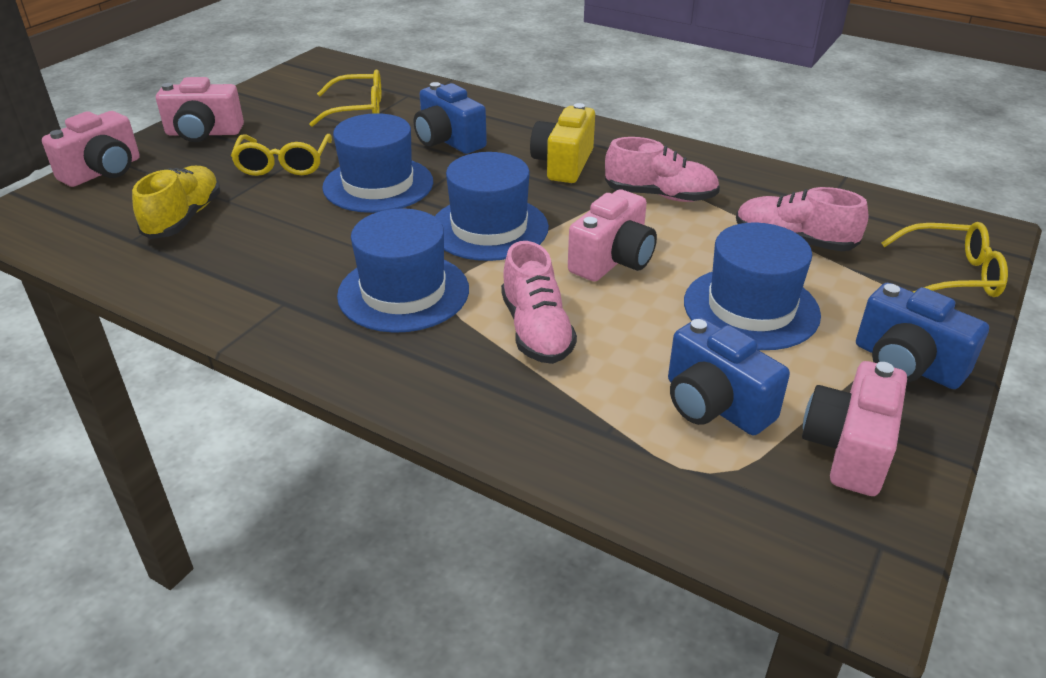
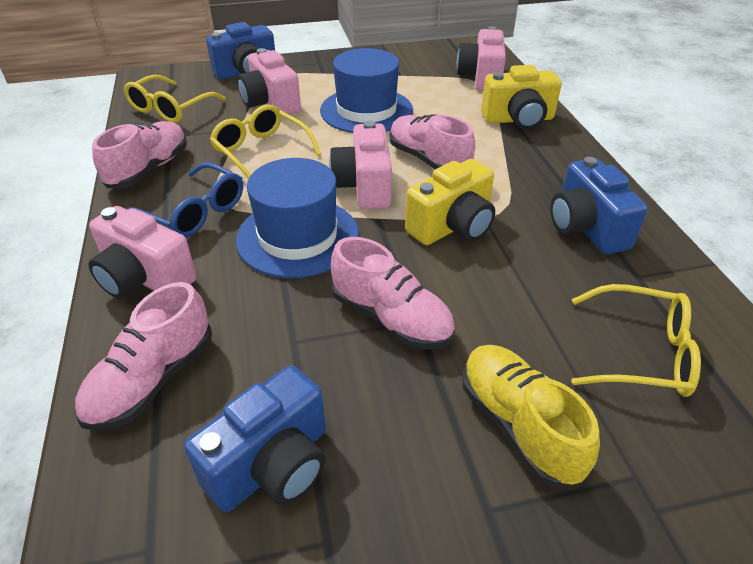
blue glasses: none = 0 -> [127,162,243,238] = 1
blue hat: [322,113,433,213] [337,208,469,333] [435,152,549,261] [684,222,821,350] = 4 -> [236,158,359,278] [320,48,413,133] = 2
pink shoe: [501,241,577,364] [605,137,720,202] [736,187,869,251] = 3 -> [74,282,212,431] [92,121,187,188] [331,237,455,349] [389,115,475,169] = 4
yellow camera: [530,103,595,183] = 1 -> [405,159,495,245] [481,65,562,129] = 2

